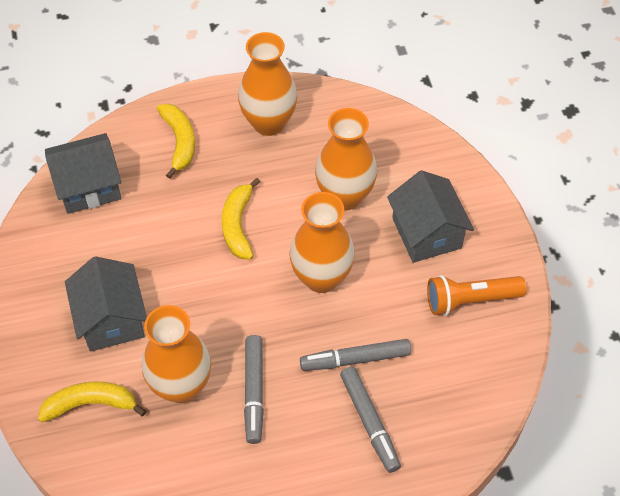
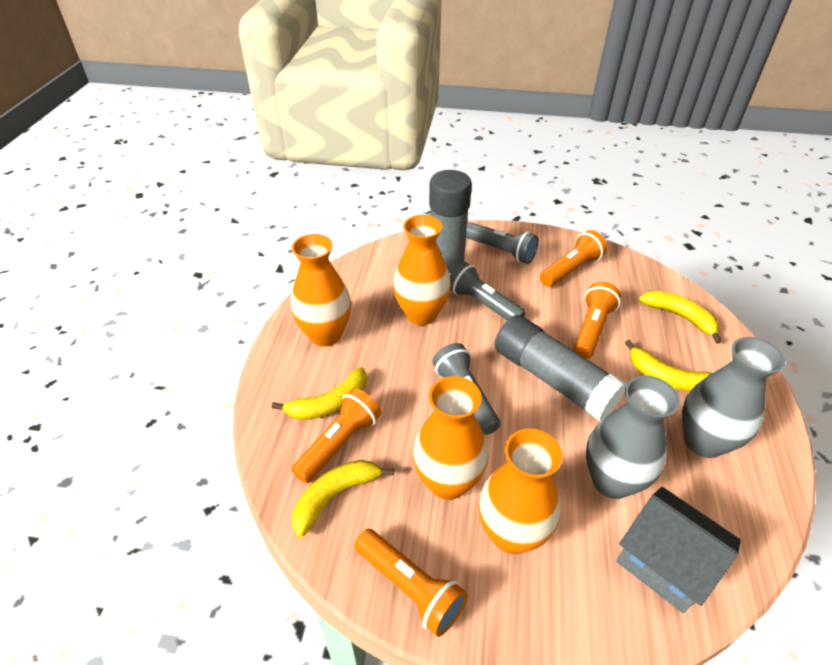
grey flashlight: none = 0 -> [433,343,501,435] [450,262,526,320] [466,223,539,264] = 3
grey glue stick: none = 0 -> [429,170,472,275] [494,315,627,421] = 2
grey house: [45,133,121,214] [65,256,147,351] [387,170,474,263] = 3 -> [616,487,741,613] = 1
grey marker: [244,335,264,444] [300,339,411,371] [340,367,401,473] = 3 -> none = 0
grey vase: none = 0 -> [586,376,680,499] [682,337,785,458] = 2
orange flashlight: [427,275,527,316] = 1 -> [291,388,381,484] [354,529,468,637] [540,230,607,287] [574,282,621,359] = 4
yellow banana: [38,381,146,422] [157,104,195,179] [221,178,260,260] = 3 -> [272,367,367,420] [292,460,394,538] [625,340,712,391] [639,290,722,343] = 4

